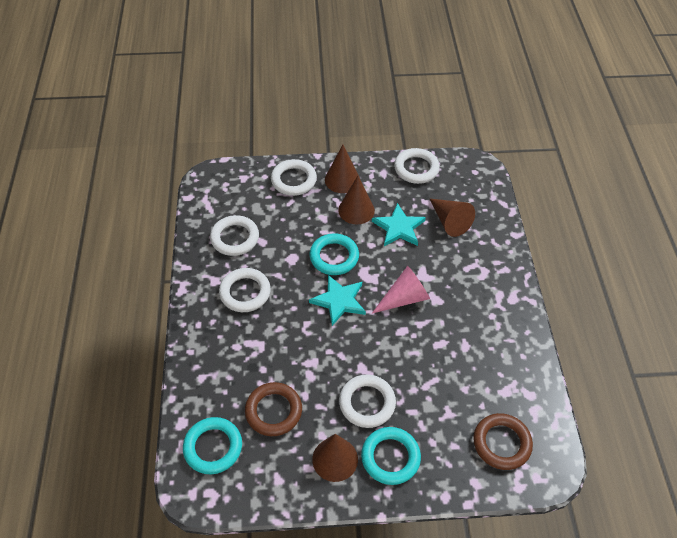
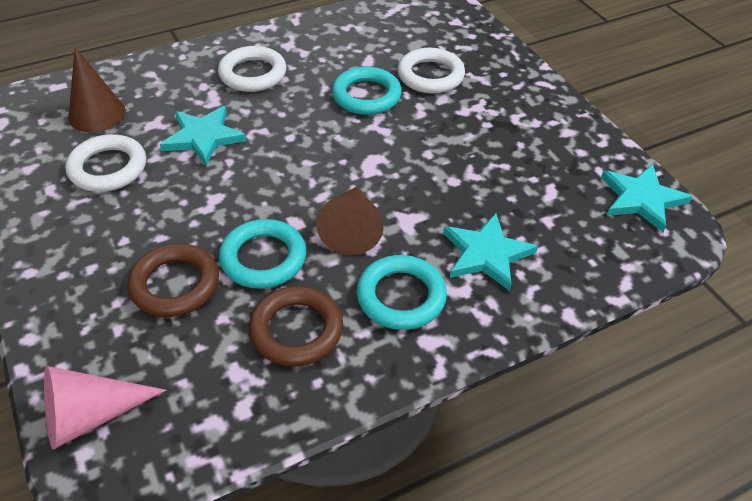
brown cone: [312,434,358,482] [325,145,360,193] [338,176,375,225] [430,199,475,237] = 4 -> [68,47,126,132] [316,187,384,255] = 2
turquoise star: [309,275,366,326] [372,203,426,246] = 2 -> [160,106,247,166] [443,213,538,291] [601,164,692,232] = 3
white ring: [210,215,259,256] [219,268,271,312] [271,159,317,196] [339,375,396,428] [394,148,440,184] = 5 -> [65,134,146,192] [218,46,286,92] [397,48,465,94] = 3

